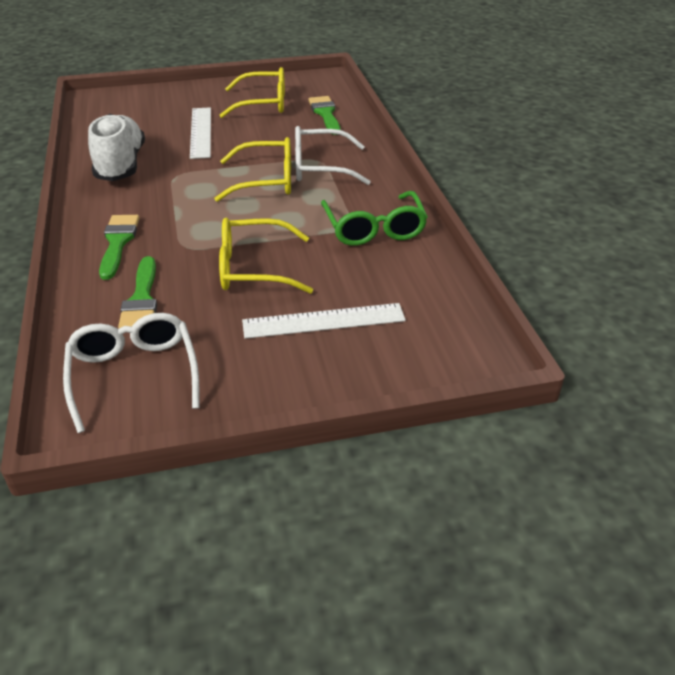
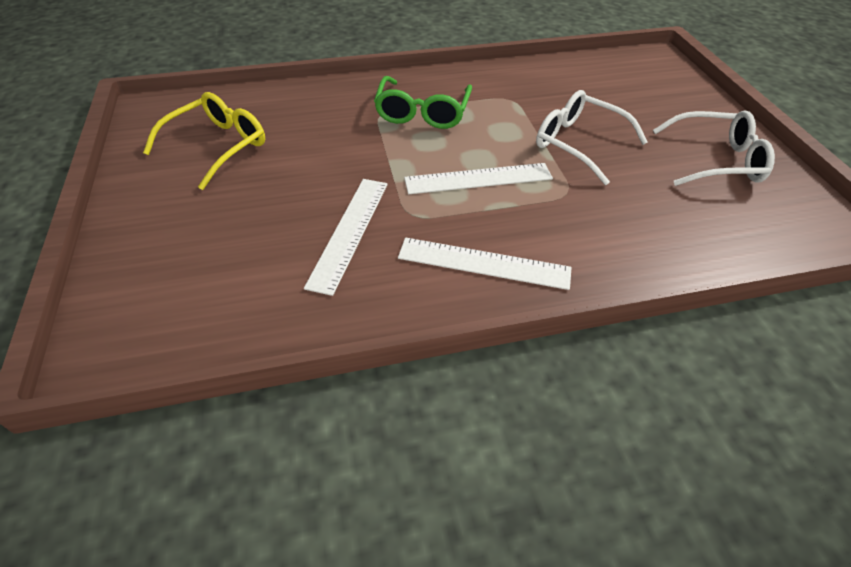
green brush: [99,215,139,280] [118,256,157,328] [308,96,341,135] = 3 -> none = 0
white ruler: [190,107,211,159] [242,303,406,339] = 2 -> [304,179,388,296] [398,237,571,290] [404,163,553,194] = 3
white shoe: [88,114,145,181] = 1 -> none = 0
yellow glasses: [214,137,291,202] [219,67,285,118] [219,218,313,294] = 3 -> [143,92,265,190] = 1

